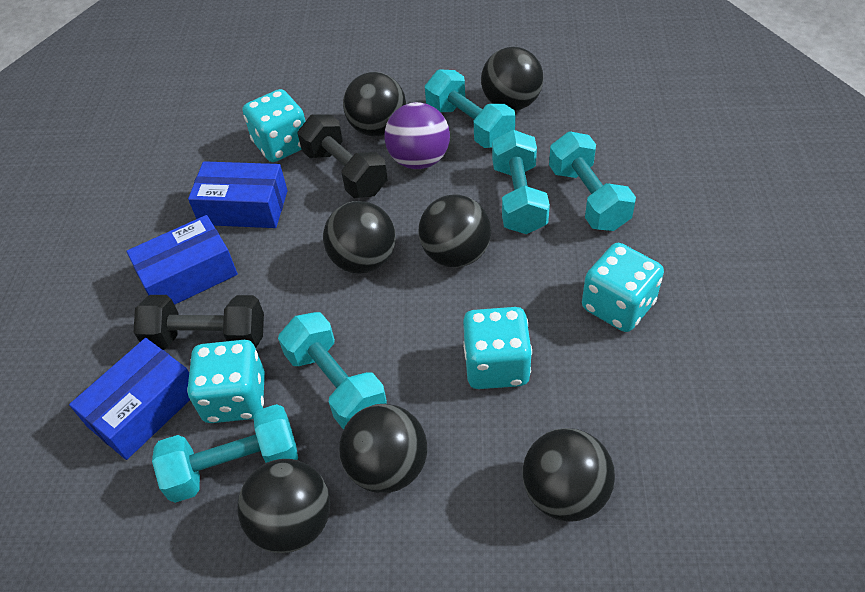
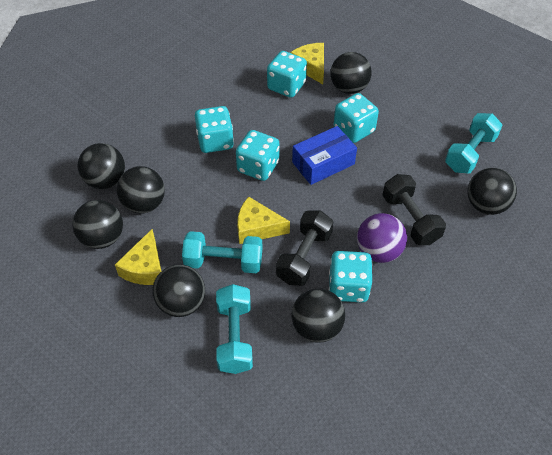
blue box: [69,338,190,460] [127,215,238,305] [188,161,288,228] = 3 -> [292,126,357,185] = 1
turquoise dice: [187,340,265,423] [243,89,305,162] [463,307,532,389] [582,243,664,332] = 4 -> [195,106,234,153] [236,130,280,181] [267,51,307,98] [329,251,372,303] [334,93,379,143] = 5
turquoise dumbbell: [152,404,298,503] [278,312,387,430] [425,69,515,148] [492,130,550,234] [549,132,636,231] = 5 -> [182,231,262,273] [216,284,253,374] [445,113,502,173] = 3
yellow cheese: none = 0 -> [115,229,161,285] [237,197,290,244] [290,43,324,84] = 3

